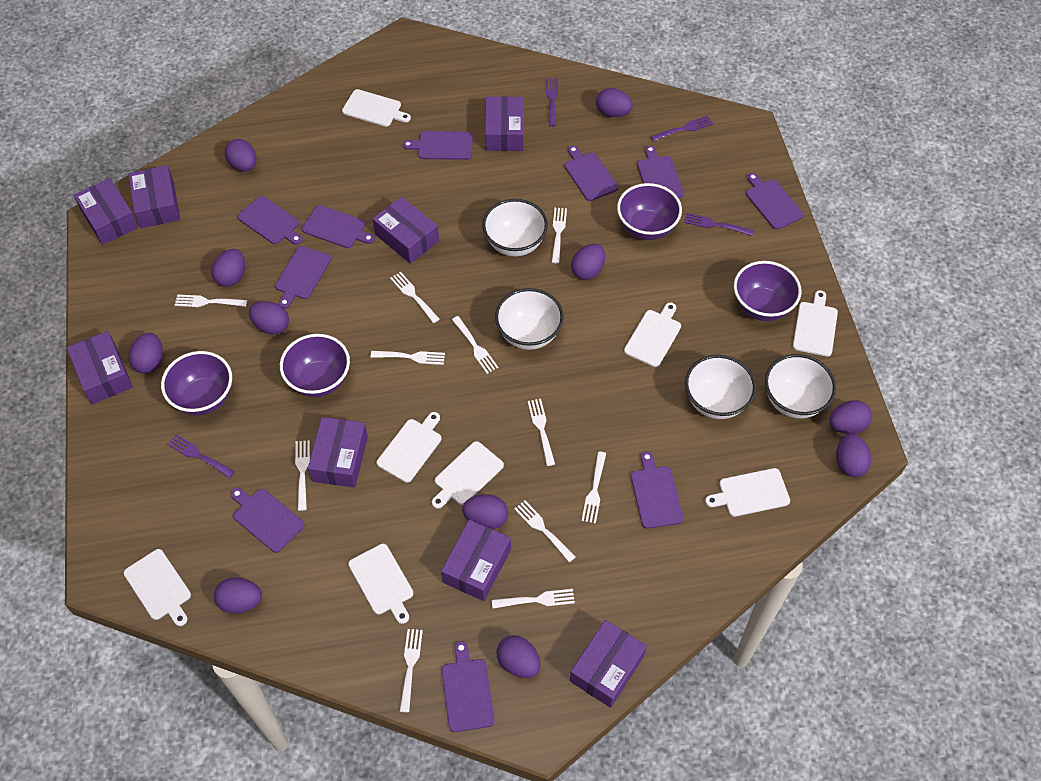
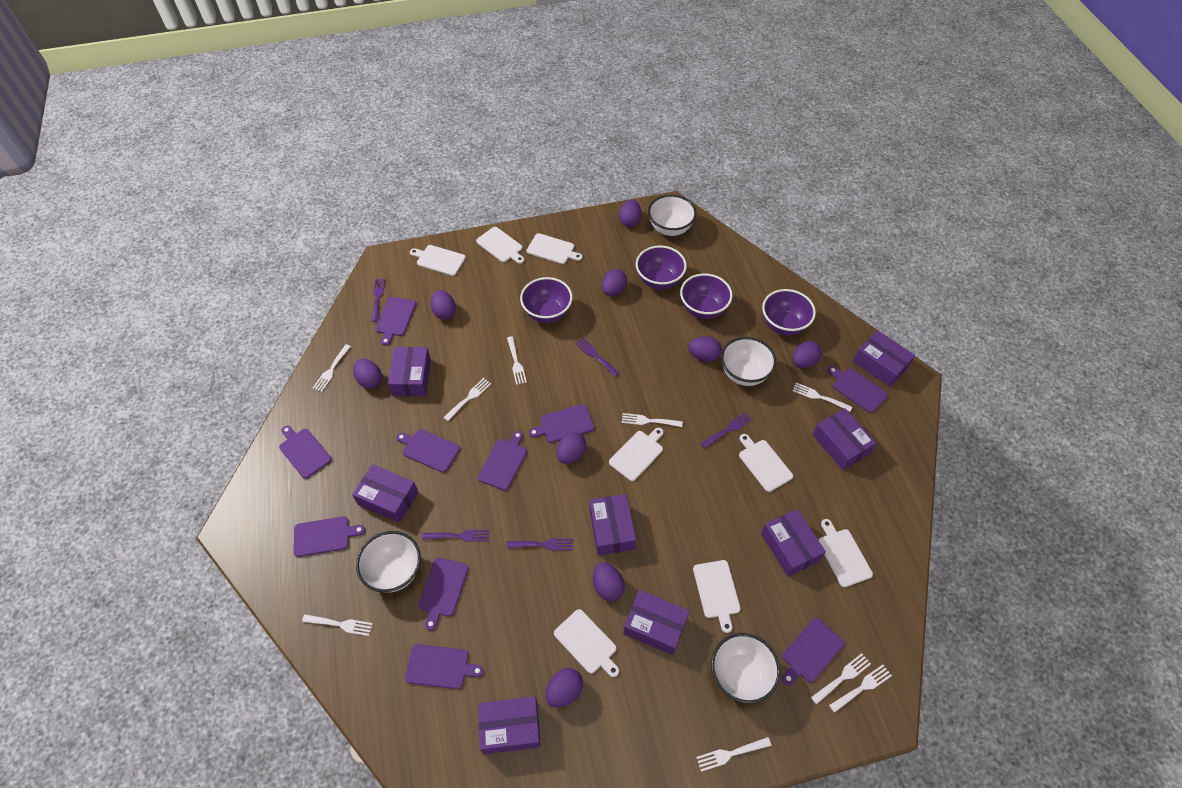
purple egg: [129,333,163,373] [212,249,245,287] [214,577,262,614] [225,139,256,172] [249,301,289,335] [462,494,508,529] [497,635,541,678] [571,244,605,280] [596,88,633,117] [830,400,872,434] [836,433,871,477] = 11 -> [353,359,382,389] [431,290,456,320] [546,668,583,707] [557,432,586,464] [593,562,625,601] [602,269,627,296] [619,200,642,227] [688,336,722,362] [792,341,822,368] = 9
purple fork: [167,434,235,478] [546,78,558,127] [651,116,713,141] [684,213,754,236] = 4 -> [372,278,385,322] [422,530,489,542] [506,538,573,551] [575,337,619,377] [701,412,753,449] = 5
white fork: [175,294,247,307] [295,440,310,511] [371,351,445,365] [390,272,440,323] [400,629,423,712] [452,316,498,374] [492,589,575,609] [514,501,575,562] [528,399,555,466] [552,208,567,263] [582,452,606,524] = 11 -> [302,614,373,636] [313,344,351,392] [443,378,491,421] [507,336,527,385] [622,413,683,427] [696,737,771,772] [792,383,852,412] [811,653,871,705] [829,665,892,713] = 9

